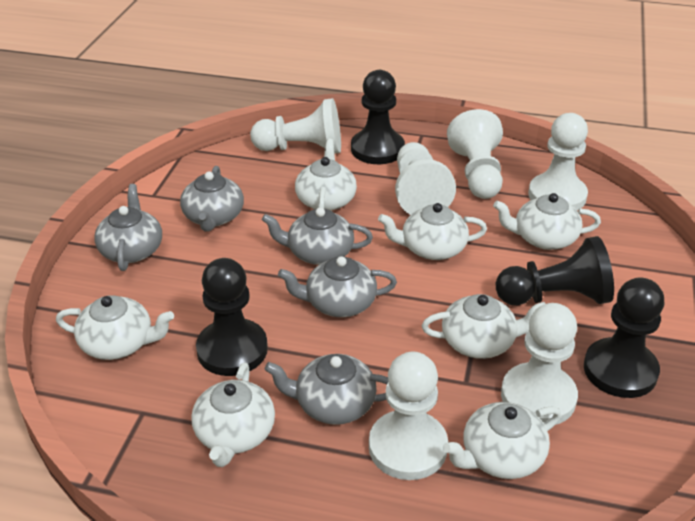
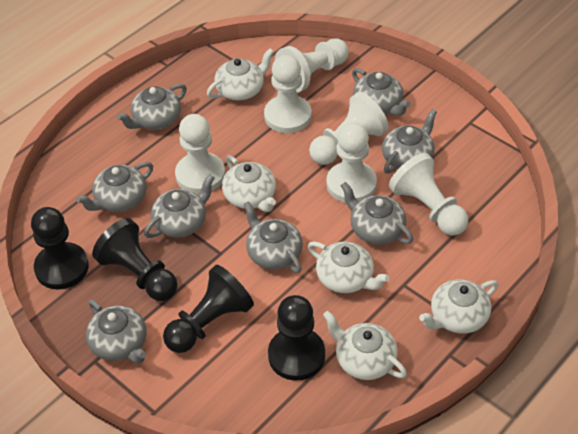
grey teapot: [94,184,162,271] [180,166,244,232] [262,207,373,265] [264,354,389,425] [278,256,397,317] = 5 -> [76,162,153,212] [86,300,147,364] [117,84,187,130] [144,175,214,238] [244,201,303,273] [341,182,413,244] [352,68,411,116] [382,109,437,174] = 8
white teapot: [56,295,174,360] [191,362,275,467] [295,139,357,211] [378,203,487,260] [422,294,546,359] [443,402,561,479] [493,193,601,250] = 7 -> [207,48,274,101] [222,155,276,212] [308,242,390,293] [323,311,407,380] [419,279,498,334] = 5

